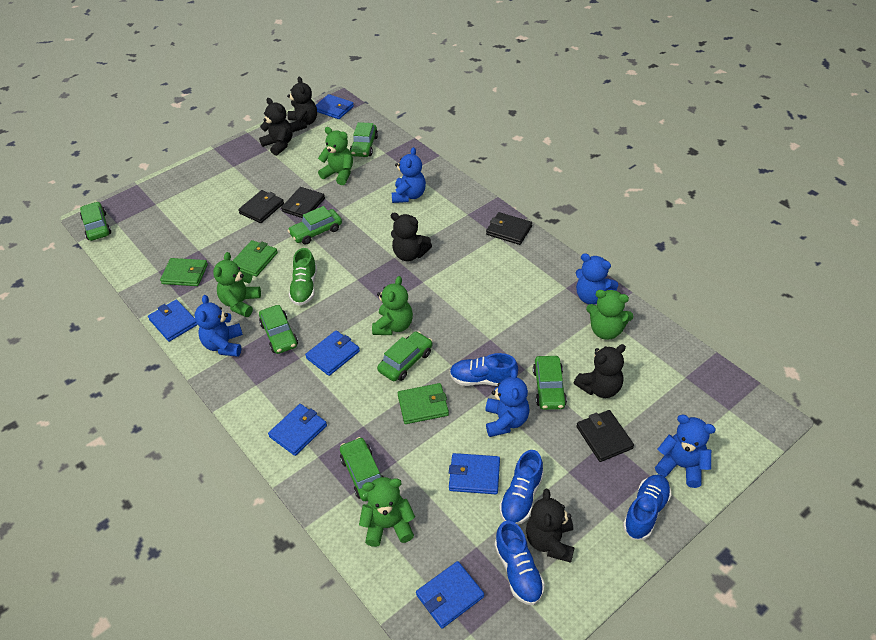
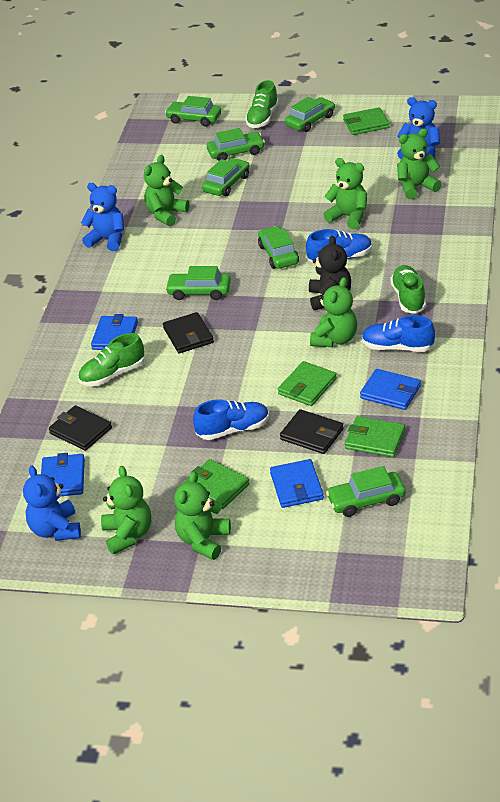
black teddy bear: [259,98,293,156] [287,76,317,132] [391,213,432,261] [526,489,575,563] [574,344,626,398] = 5 -> [309,235,351,310] = 1
black wallet: [238,190,284,223] [281,187,325,218] [486,212,532,245] [576,410,634,462] = 4 -> [49,405,112,451] [163,312,214,353] [280,409,344,454] = 3
blue shoe: [450,353,518,386] [494,521,545,605] [499,450,544,525] [623,474,672,540] = 4 -> [193,399,269,440] [306,229,372,264] [362,315,435,352] = 3
blue teddy bear: [194,295,243,357] [392,147,426,203] [485,368,529,437] [576,253,618,304] [655,415,716,488] = 5 -> [23,466,81,541] [81,183,124,251] [397,97,440,159] = 3
blue wallet: [148,299,198,342] [268,404,327,456] [305,330,360,376] [316,94,354,119] [416,561,484,629] [449,453,500,494] = 6 -> [41,453,85,496] [91,314,138,350] [270,459,324,508] [360,369,421,410] = 4
green shoe: [289,248,317,306] = 1 -> [78,333,144,386] [245,80,279,128] [390,265,426,314] = 3
green teddy bear: [213,252,261,317] [318,127,353,185] [359,477,415,547] [372,276,413,335] [586,290,634,340] = 5 -> [101,466,151,555] [144,155,189,226] [174,471,231,560] [310,277,357,347] [323,158,367,229] [397,129,441,199] = 6
green wallet: [160,258,208,286] [233,240,278,277] [398,383,449,424] = 3 -> [183,459,249,509] [278,361,337,406] [343,107,390,135] [345,416,405,457] = 4

